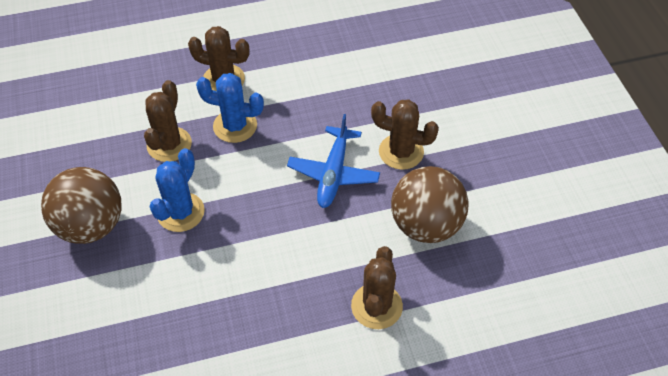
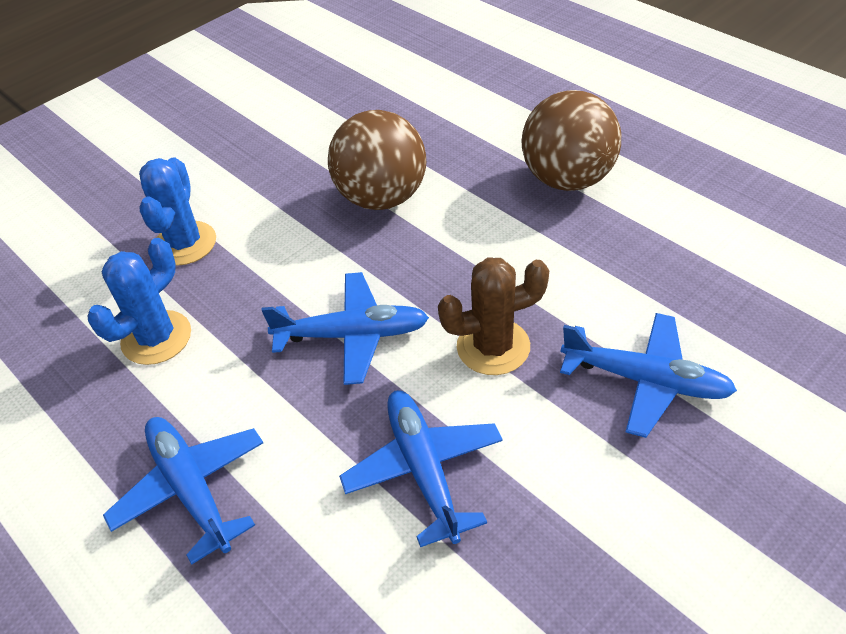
blue plane: [287,114,380,208] = 1 -> [103,417,263,565] [261,272,429,385] [339,390,503,547] [560,313,737,438] = 4
brown cactus: [144,80,192,162] [188,26,250,91] [351,246,403,329] [371,99,439,170] = 4 -> [438,257,549,375] = 1

